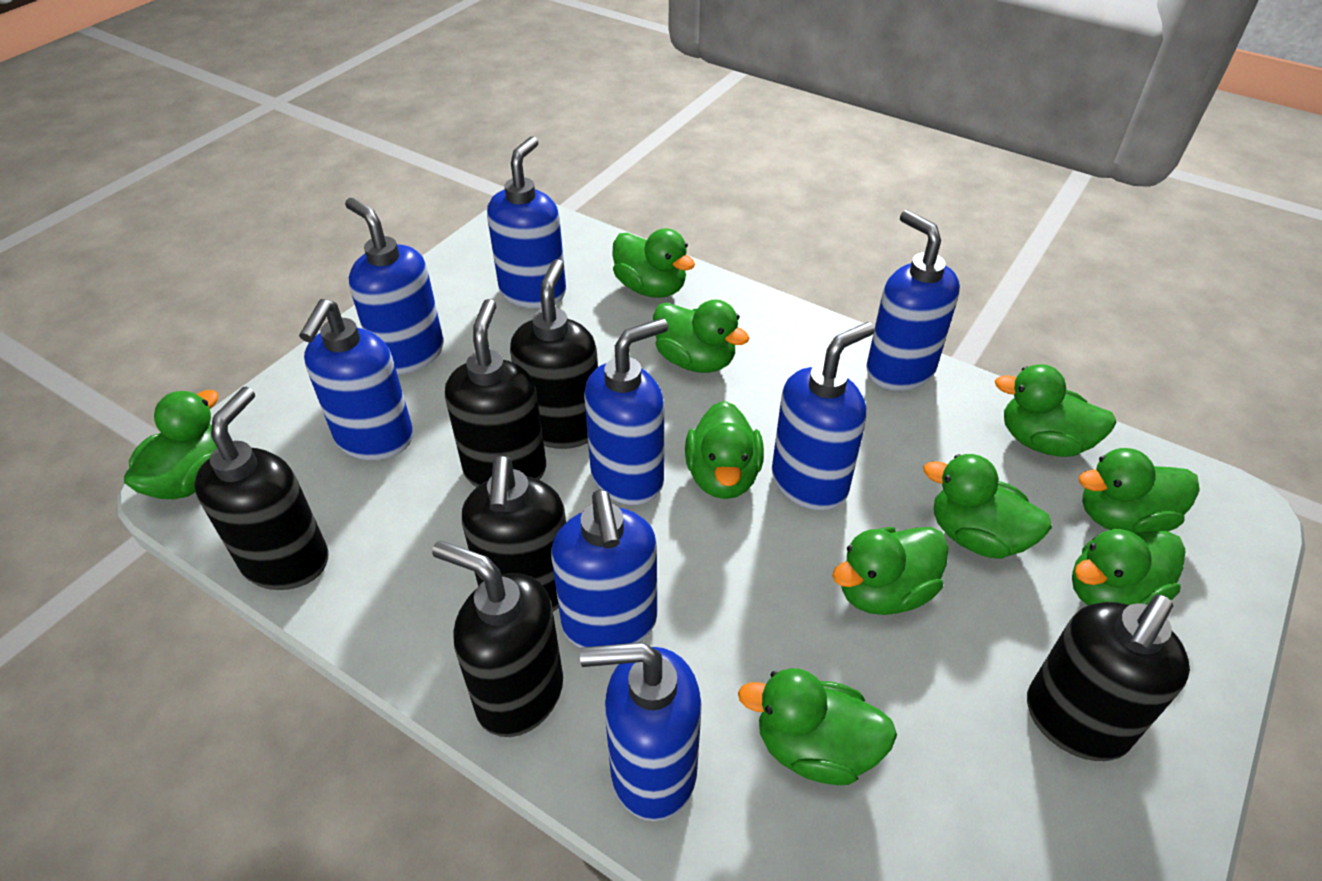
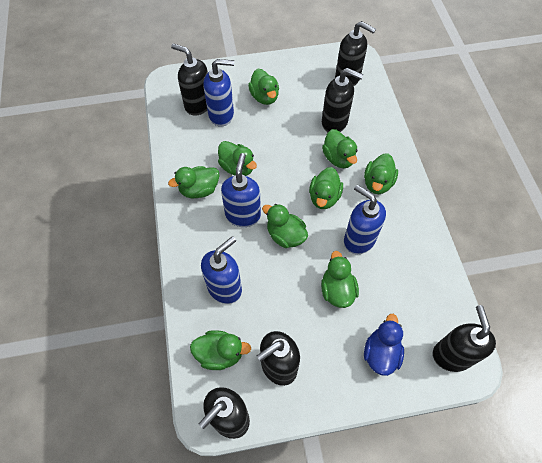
blue duck: none = 0 -> [364,314,404,376] = 1
blue soap dispenser: [299,299,413,460] [345,198,444,374] [487,137,566,308] [551,490,657,648] [580,642,702,821] [584,318,668,505] [772,322,875,511] [867,210,960,391] = 8 -> [201,236,242,304] [203,59,234,127] [221,153,261,227] [344,185,386,254] = 4
green duck: [124,390,218,499] [612,228,695,298] [653,300,749,373] [685,401,764,499] [738,668,897,785] [832,527,949,615] [924,454,1052,559] [995,364,1117,457] [1072,529,1185,605] [1079,448,1200,533] = 10 -> [168,166,220,198] [190,330,251,370] [218,141,257,176] [248,69,279,105] [262,204,308,248] [309,167,343,209] [321,251,359,308] [322,129,358,168] [364,153,398,194] = 9

